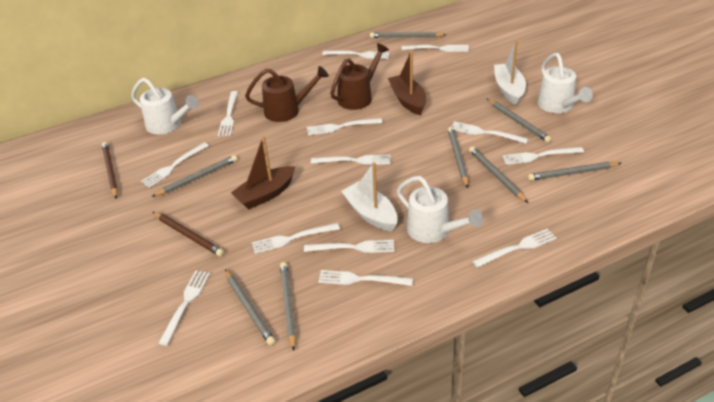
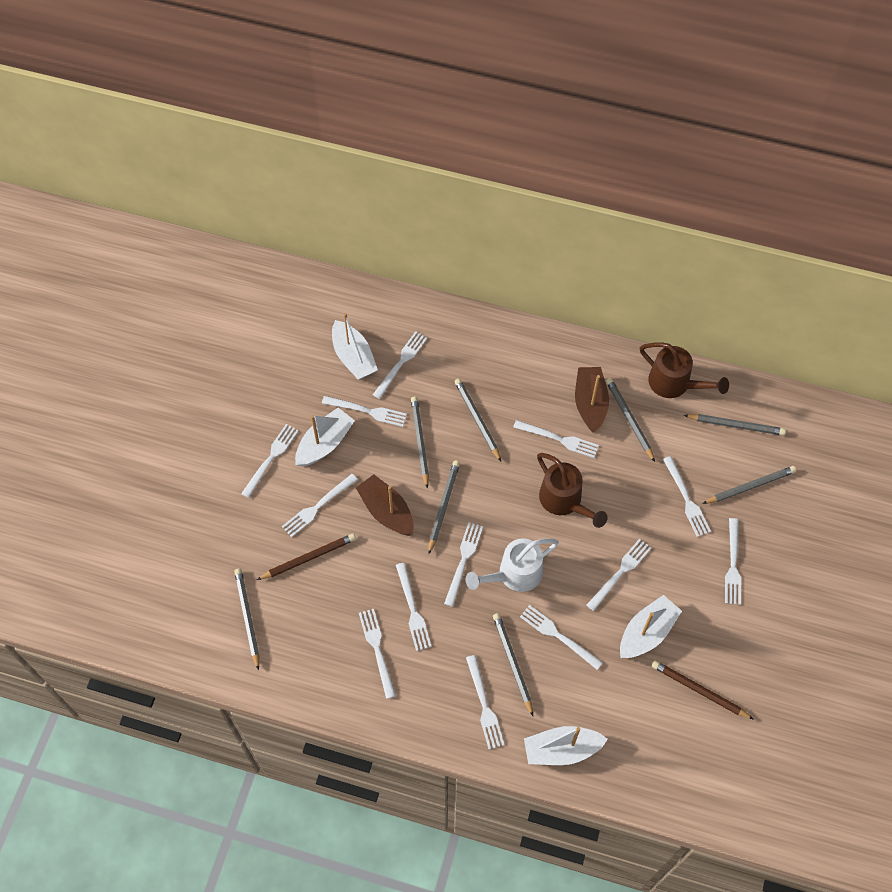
white boat: [341,162,398,231] [494,40,526,105] = 2 -> [295,408,355,466] [332,313,378,380] [524,726,608,765] [620,595,682,658] = 4
white watering can: [131,78,199,134] [397,176,483,243] [538,53,593,113] = 3 -> [466,538,559,592] = 1

